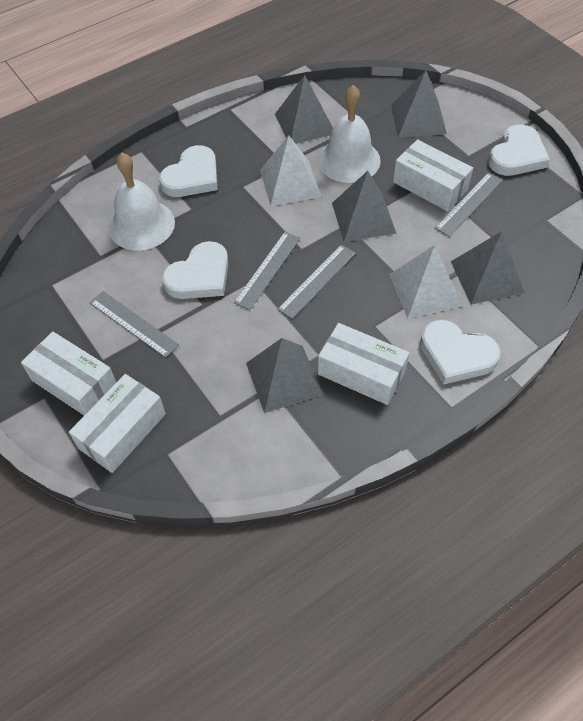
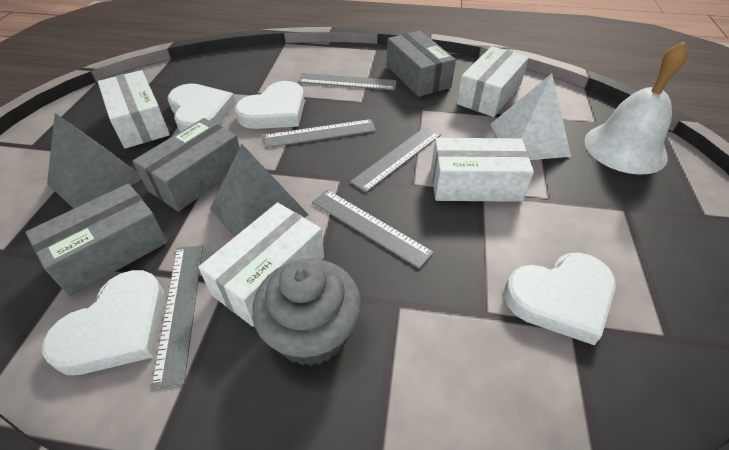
grey box: none = 0 -> [25,183,167,296] [133,118,240,212] [387,31,456,97] = 3
grey cupcake: none = 0 -> [252,259,361,366] = 1
grey pyramid: [246,338,323,413] [275,75,333,144] [332,171,396,242] [391,70,447,137] [451,231,525,305] = 5 -> [47,113,142,209] [210,144,308,237] = 2
grey ruler: [89,291,179,358] [234,232,300,310] [277,245,356,319] [435,172,503,237] = 4 -> [151,245,203,388] [263,119,376,148] [298,73,397,91] [312,190,434,269] [350,126,441,193] = 5
white bell: [108,153,175,250] [318,85,381,183] = 2 -> [584,41,688,175] = 1
white pyramid: [260,135,321,206] [389,245,462,319] = 2 -> [491,73,571,160] = 1

